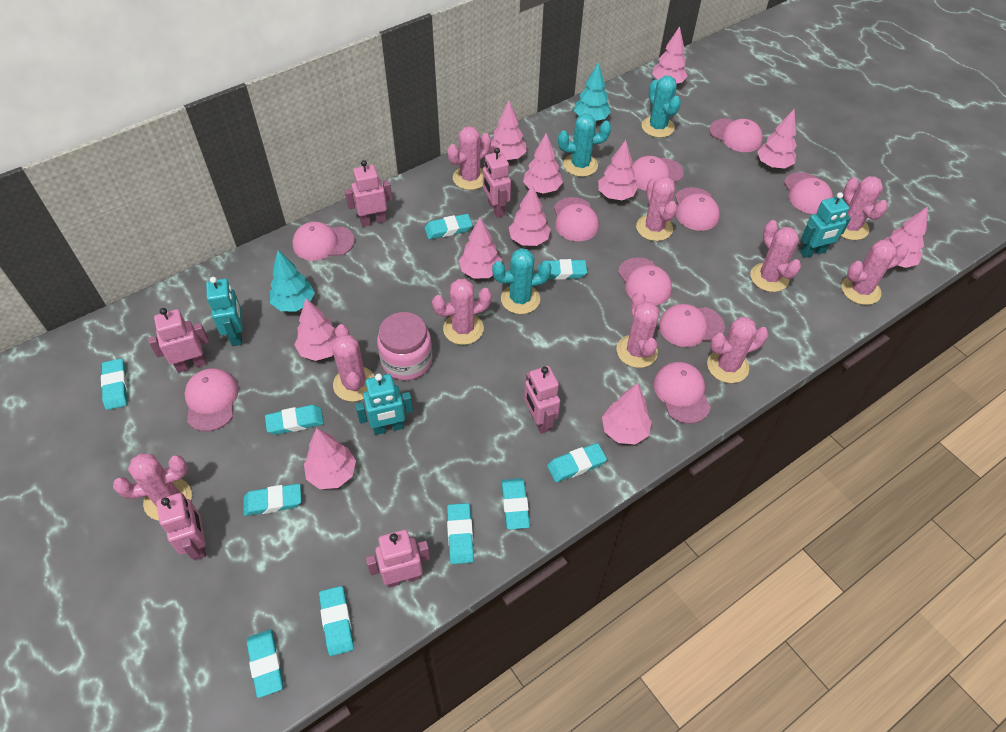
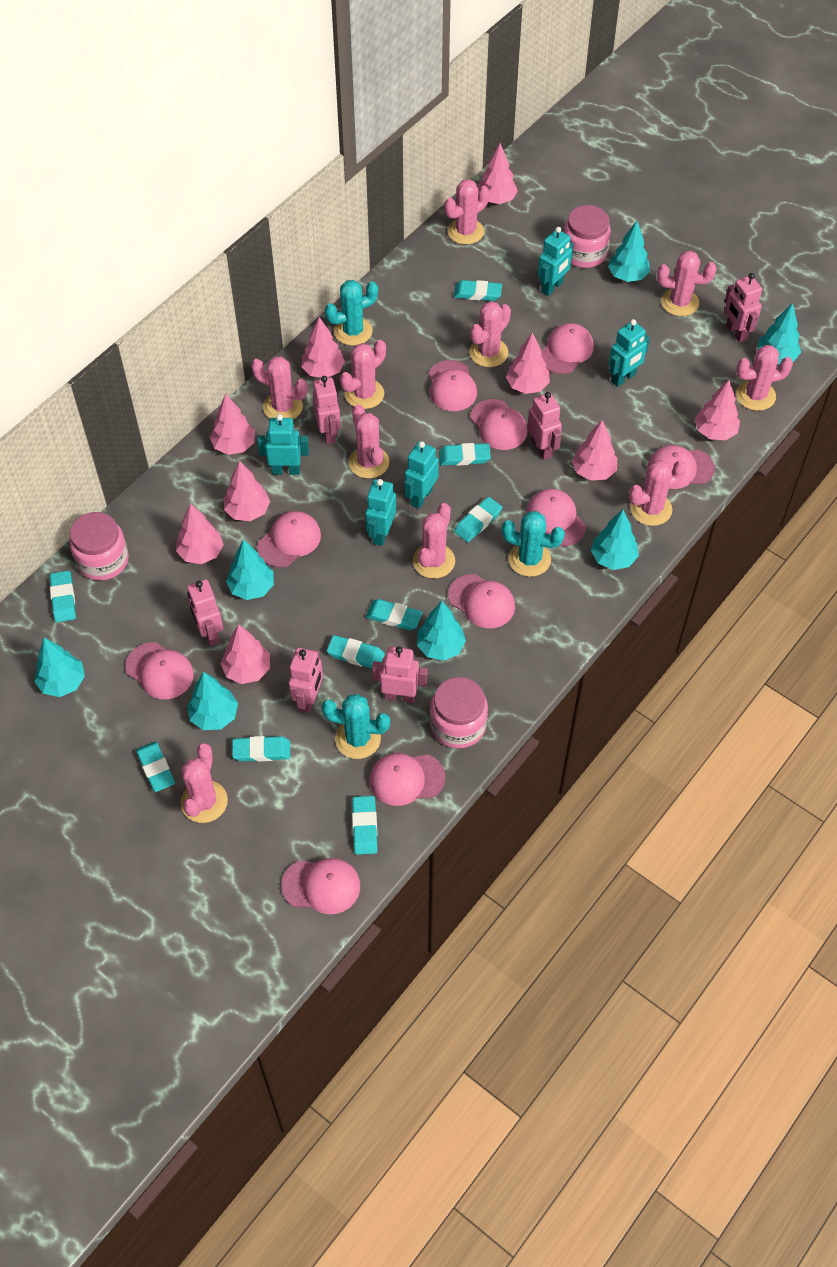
pink jar: [377,312,432,380] = 1 -> [69,512,129,580] [430,677,488,748] [564,205,611,268] = 3
pink tree: [294,298,336,361] [304,428,356,489] [459,218,502,279] [490,101,527,160] [509,185,550,246] [523,133,563,194] [598,140,638,200] [602,383,652,445] [652,26,688,83] [757,109,797,168] [884,206,928,268] = 11 -> [176,503,224,564] [210,394,255,455] [220,624,270,684] [224,460,270,521] [301,317,345,378] [478,143,518,204] [506,332,550,394] [572,420,617,481] [695,380,740,440] = 9
turquoise eraser: [101,359,127,410] [243,483,301,516] [247,629,283,698] [265,405,324,435] [319,586,354,656] [424,214,472,239] [447,503,474,564] [501,478,530,530] [538,259,587,280] [547,443,607,482] = 10 -> [50,571,76,622] [136,742,175,792] [232,736,290,762] [327,635,385,668] [352,796,378,855] [366,599,422,630] [439,443,491,466] [454,280,502,301] [454,497,502,542] = 9
turquoise robot: [206,277,243,346] [355,373,413,435] [800,192,851,258] = 3 -> [257,414,309,475] [365,479,396,546] [405,441,439,509] [538,227,573,296] [609,319,650,387] = 5
turquoise tree: [270,250,315,312] [574,63,611,121] = 2 -> [34,637,85,697] [187,672,238,730] [226,539,274,600] [417,601,466,661] [591,510,639,570] [608,221,650,282] [757,303,801,364] = 7

